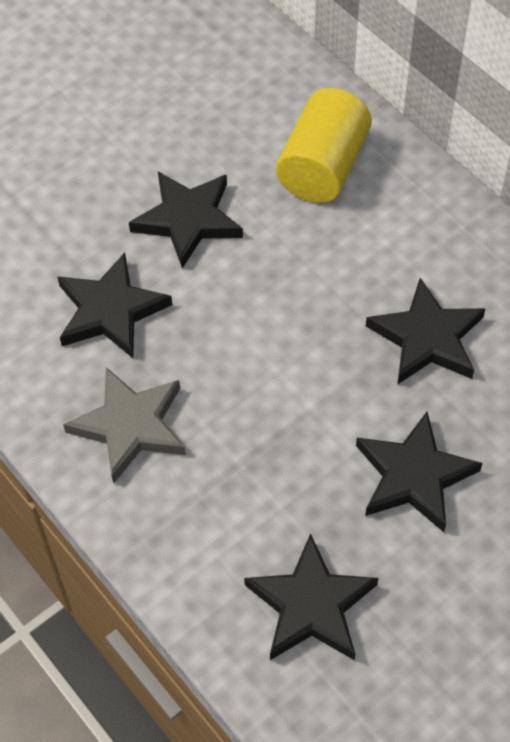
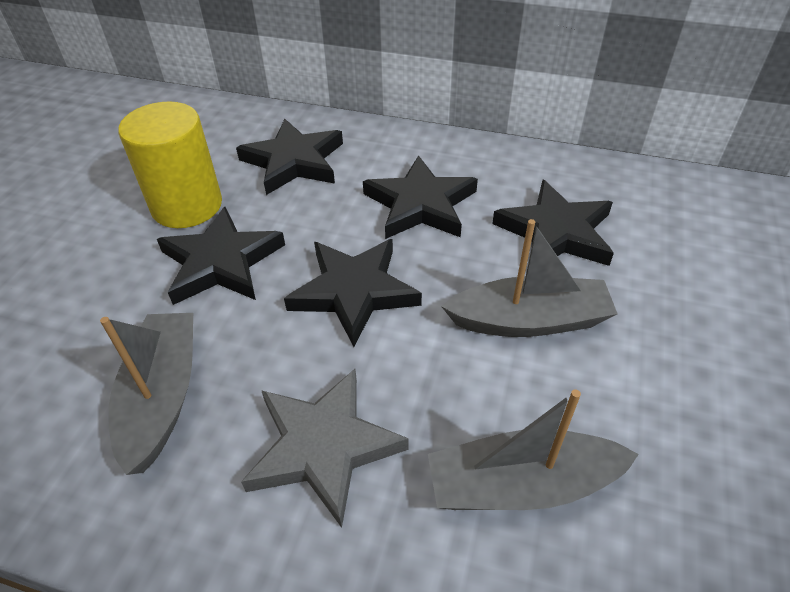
grey boat: none = 0 -> [100,313,193,475] [428,389,639,510] [441,219,617,337] = 3

